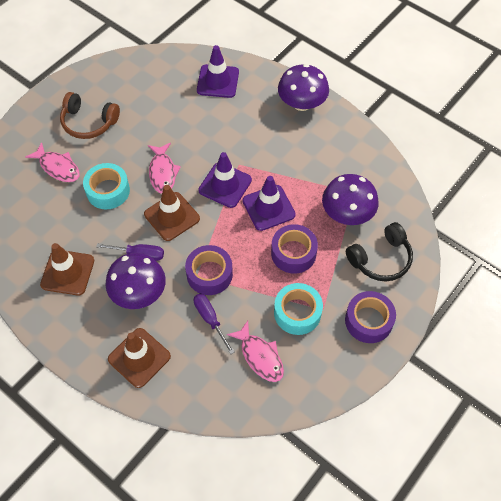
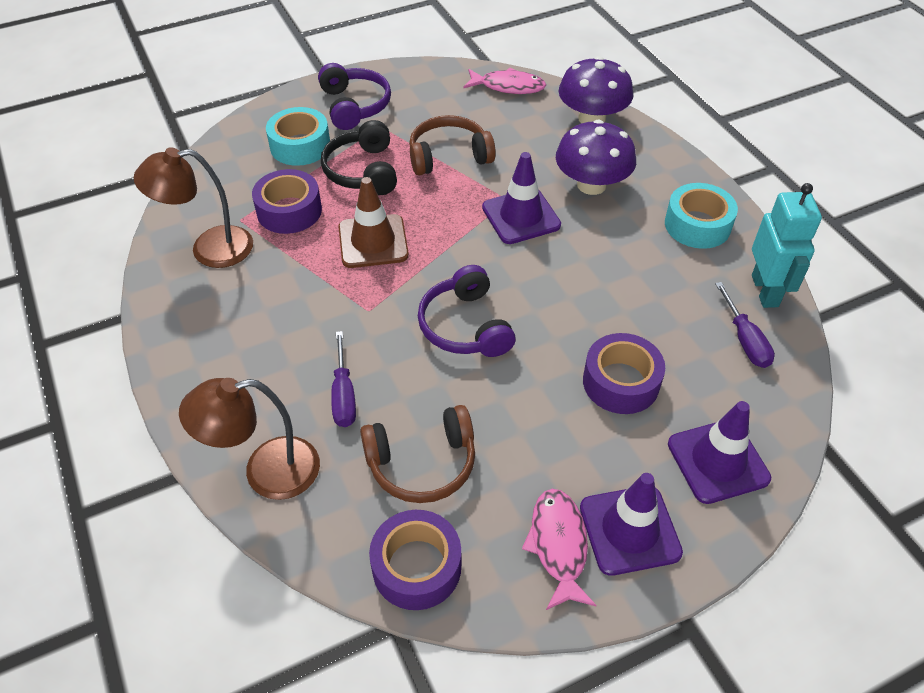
brown headphones: [60,92,120,139] = 1 -> [360,405,475,503] [409,115,496,175] = 2
brown lamp: none = 0 -> [134,147,253,268] [179,378,320,500] = 2
brown traffic cone: [40,243,94,296] [108,328,171,388] [144,185,200,241] = 3 -> [338,177,409,268] = 1
pink fish: [25,142,80,182] [148,143,181,193] [227,321,284,382] = 3 -> [464,67,546,94] [522,489,596,610] = 2
purple headphones: none = 0 -> [318,63,391,130] [418,265,516,357] = 2
purple mushroom: [106,253,166,309] [278,64,329,111] [322,174,379,225] = 3 -> [556,120,636,195] [559,56,633,123] = 2
turquoise robot: none = 0 -> [752,183,822,308] = 1

